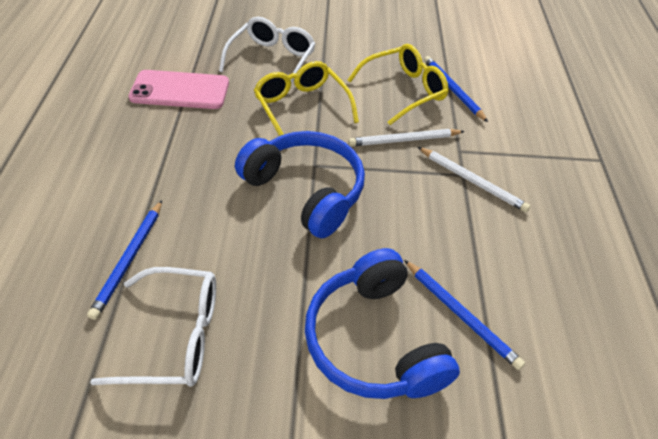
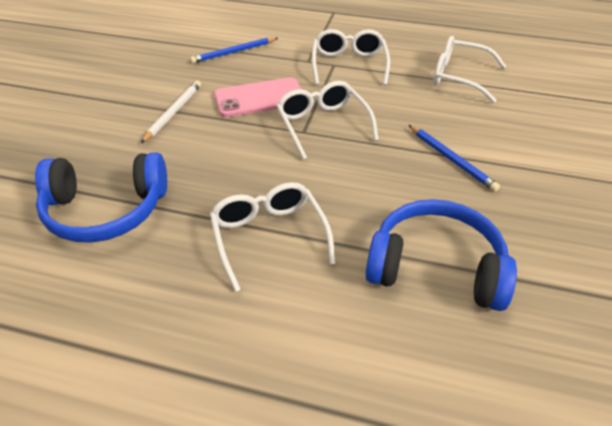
blue pencil: [87,200,162,320] [404,260,525,370] [424,56,488,122] = 3 -> [190,37,278,63] [409,125,500,192] = 2
white glasses: [90,267,216,387] [219,17,315,84] = 2 -> [210,182,336,292] [277,81,379,160] [312,29,390,85] [433,36,507,103] = 4
white pencil: [348,129,465,146] [418,147,530,212] = 2 -> [141,81,201,143] = 1
yellow glasses: [254,61,359,136] [348,44,448,125] = 2 -> none = 0

